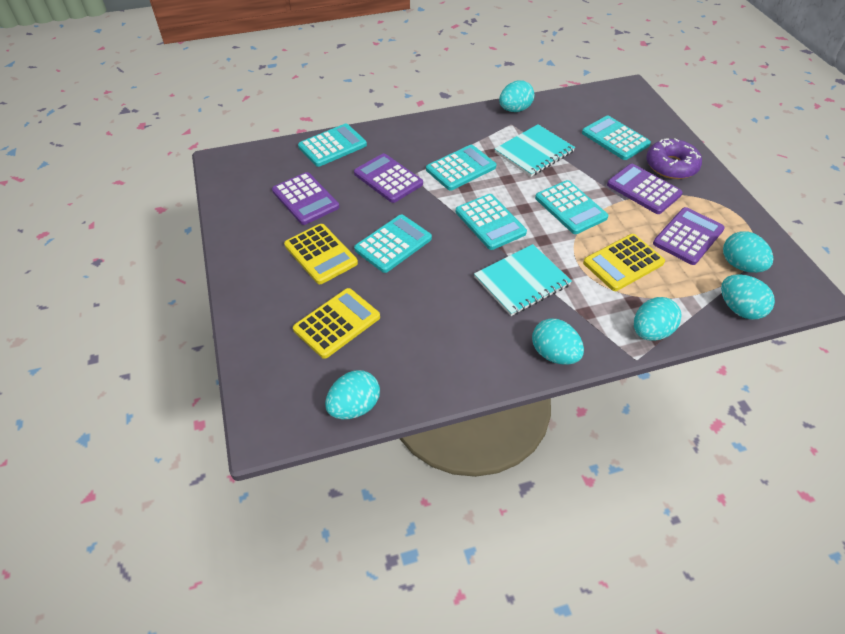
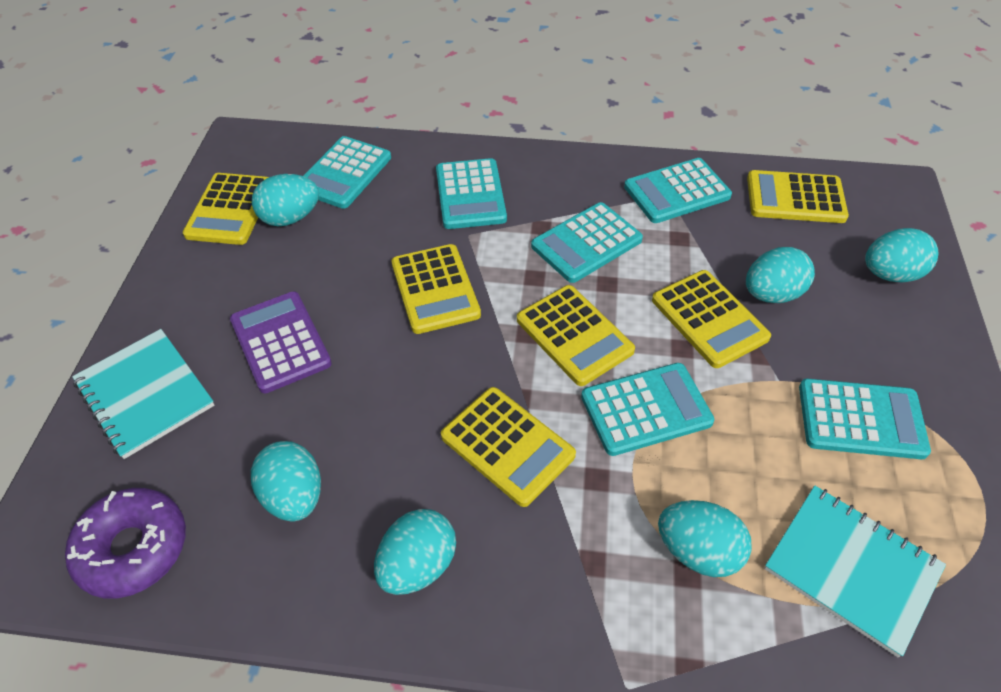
purple calculator: [272,172,339,225] [354,153,423,203] [607,164,683,214] [653,207,725,265] = 4 -> [230,292,332,393] = 1
yellow calculator: [284,224,358,284] [293,288,380,359] [583,234,665,291] = 3 -> [183,173,269,245] [391,244,481,334] [441,387,576,507] [517,285,635,386] [652,270,771,368] [747,170,849,223] = 6

